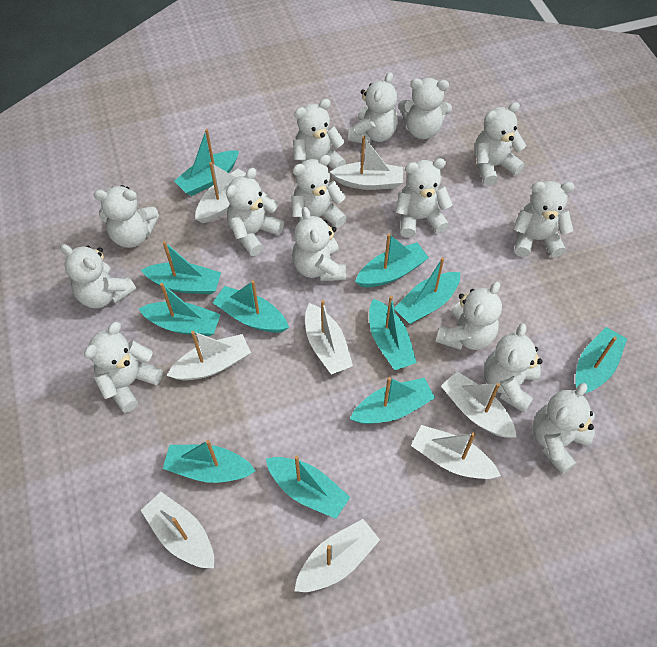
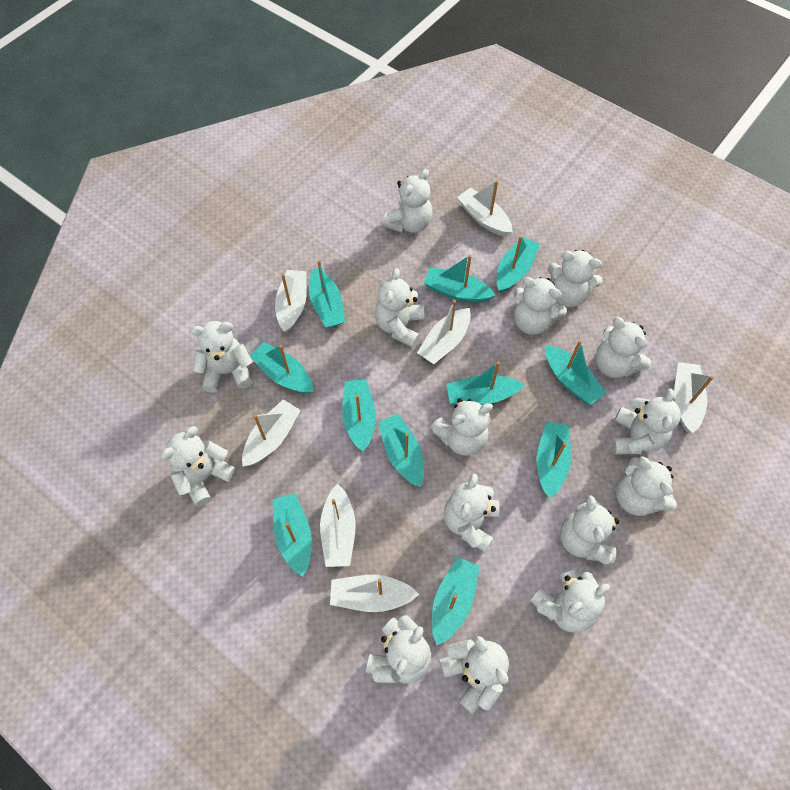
white boat: [141,492,214,568] [166,331,251,381] [195,162,246,223] [295,519,380,592] [305,300,353,375] [330,136,403,190] [411,425,501,479] [441,371,517,438] = 8 -> [242,399,301,466] [275,270,307,333] [320,484,356,567] [330,575,419,612] [417,300,471,364] [457,180,513,237] [674,362,714,433] = 7

